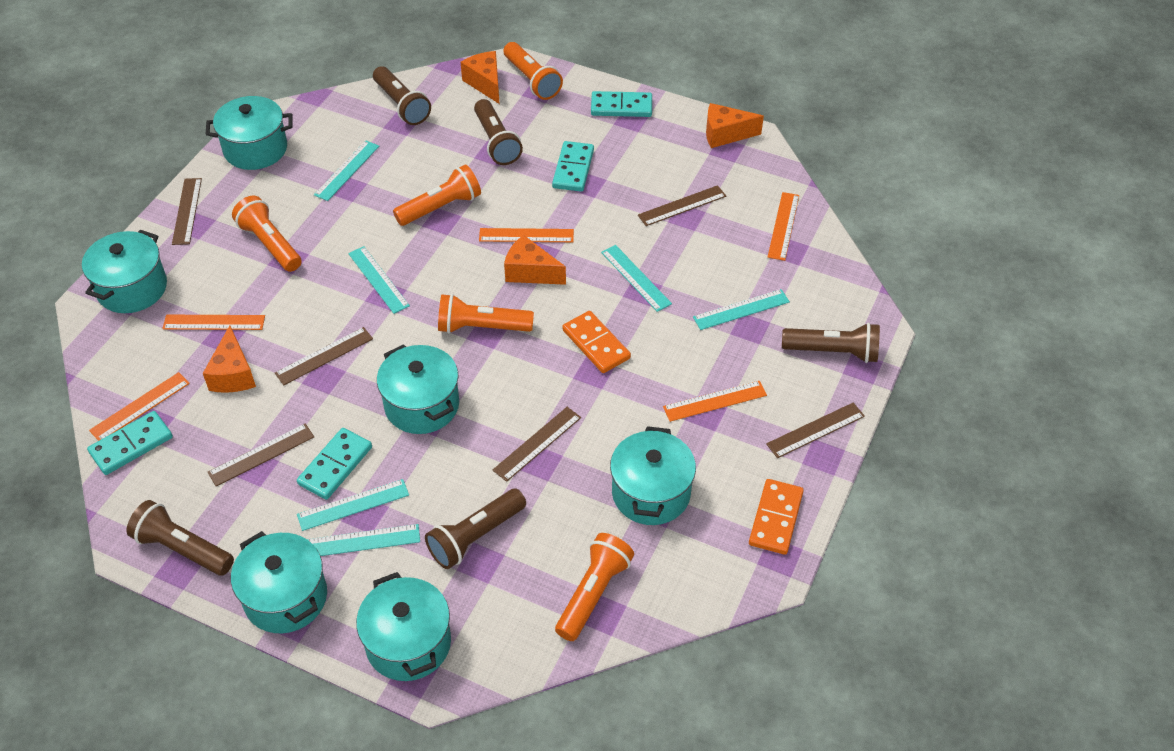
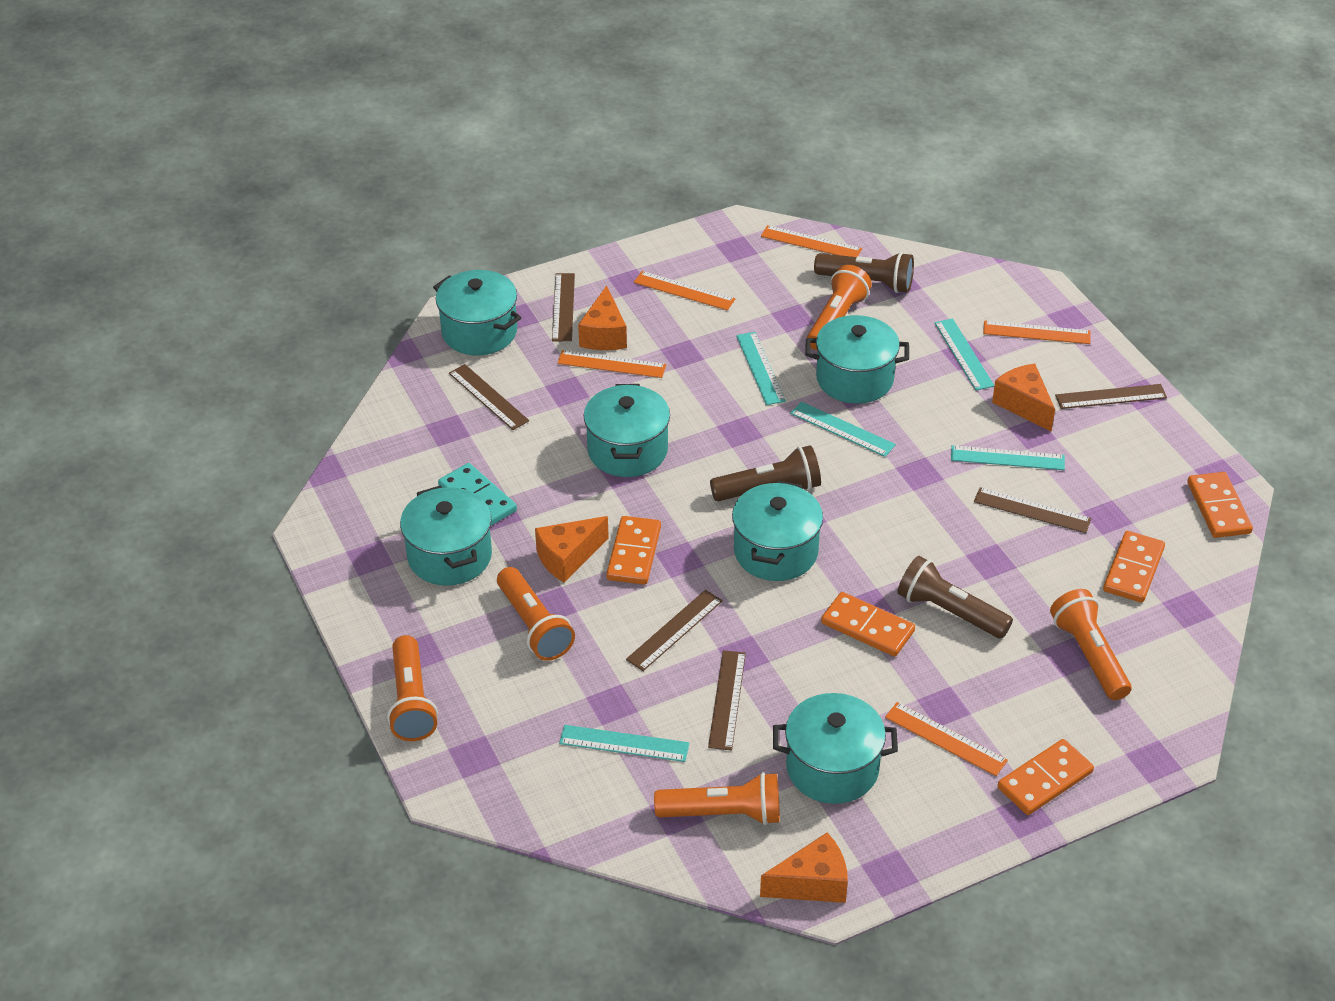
brown flashlight: [126,500,234,576] [373,66,431,125] [425,489,526,569] [474,99,523,165] [782,323,880,363] = 5 -> [710,445,821,501] [814,252,914,293] [898,556,1013,639] = 3
orange domino: [562,311,631,373] [749,479,804,555] = 2 -> [606,516,661,585] [821,592,915,657] [998,739,1094,815] [1103,531,1165,603] [1187,472,1253,538] = 5
turquoise domino: [87,411,173,475] [297,428,372,500] [552,141,594,192] [591,91,652,117] = 4 -> [438,463,517,526] = 1
turquoise ruler: [297,479,409,531] [307,524,420,556] [314,140,379,201] [348,246,410,314] [601,245,672,312] [693,289,790,330] = 6 -> [559,725,690,762] [736,332,786,405] [790,401,896,457] [935,318,995,390] [951,445,1065,470] = 5

